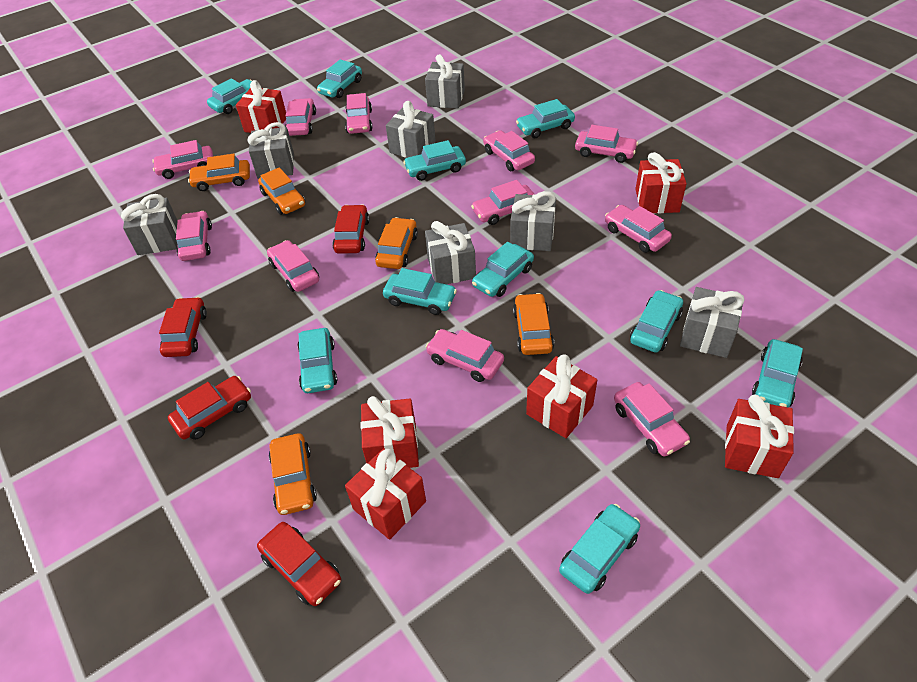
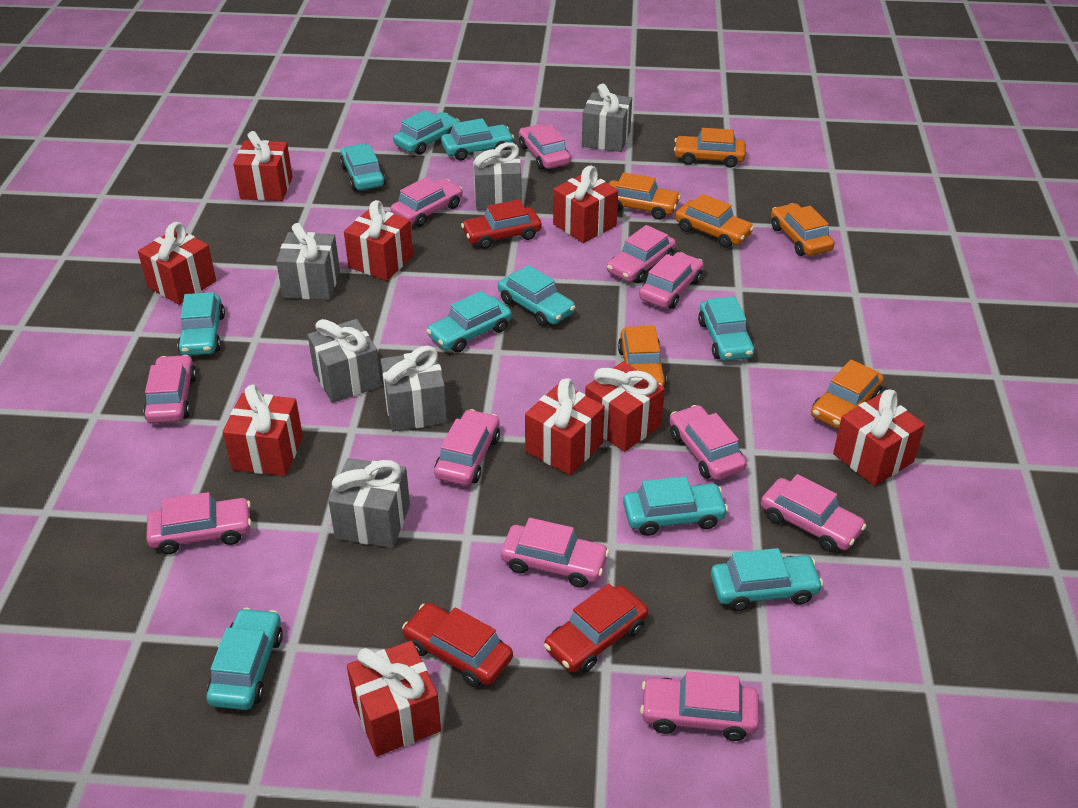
grey gift: [121,194,178,255] [247,122,294,179] [386,101,436,158] [425,54,465,109] [425,221,476,284] [510,191,556,251] [680,287,745,358] = 7 -> [276,223,340,300] [308,319,381,403] [328,458,410,548] [381,346,447,432] [473,142,522,210] [582,83,632,152] = 6
orange car: [188,154,250,191] [258,167,305,215] [269,433,317,515] [375,217,418,269] [513,293,554,355] = 5 -> [609,172,681,220] [618,326,667,387] [674,128,746,168] [675,194,754,248] [771,203,834,256] [811,359,884,429] = 6
red car: [159,297,207,357] [168,376,251,440] [257,522,341,606] [332,204,369,254] = 4 -> [402,603,513,687] [461,199,542,249] [544,584,648,673] = 3
red gift: [236,80,286,133] [345,448,426,540] [361,396,419,468] [526,354,597,438] [635,152,687,213] [725,395,794,478] = 6 -> [138,222,216,305] [223,385,303,476] [233,131,293,201] [344,200,413,281] [347,640,441,757] [525,378,605,475] [553,166,618,243] [585,362,665,452] [833,389,925,486] = 9

